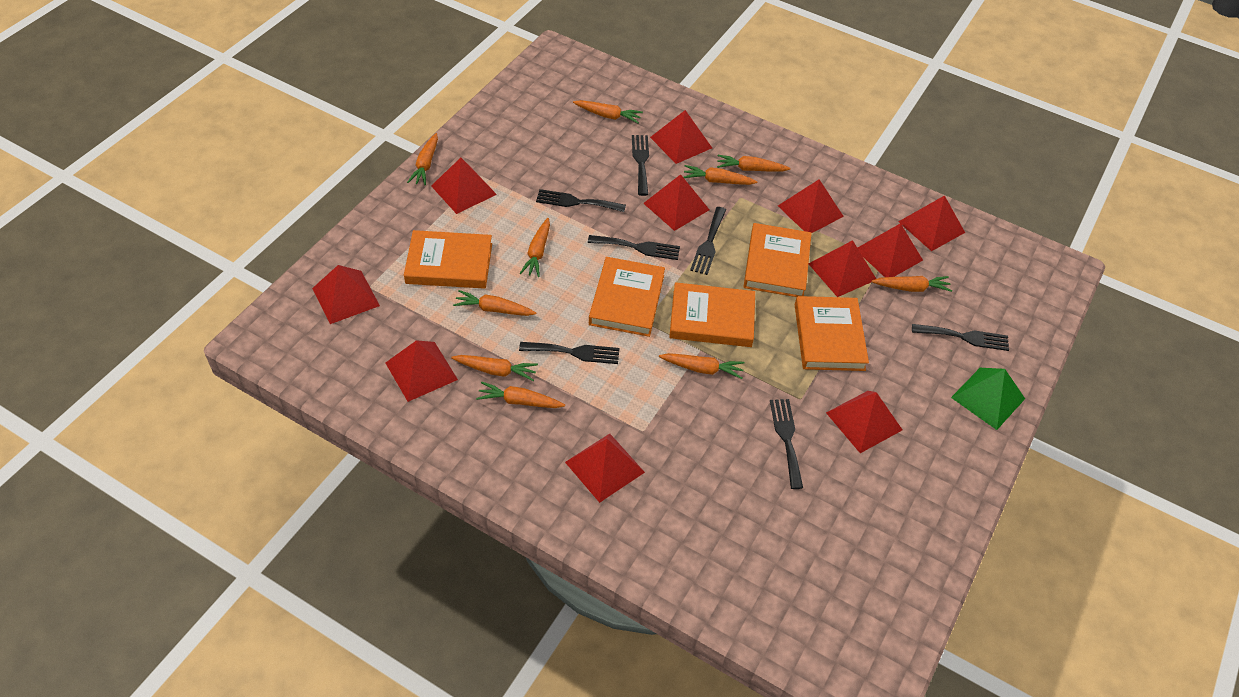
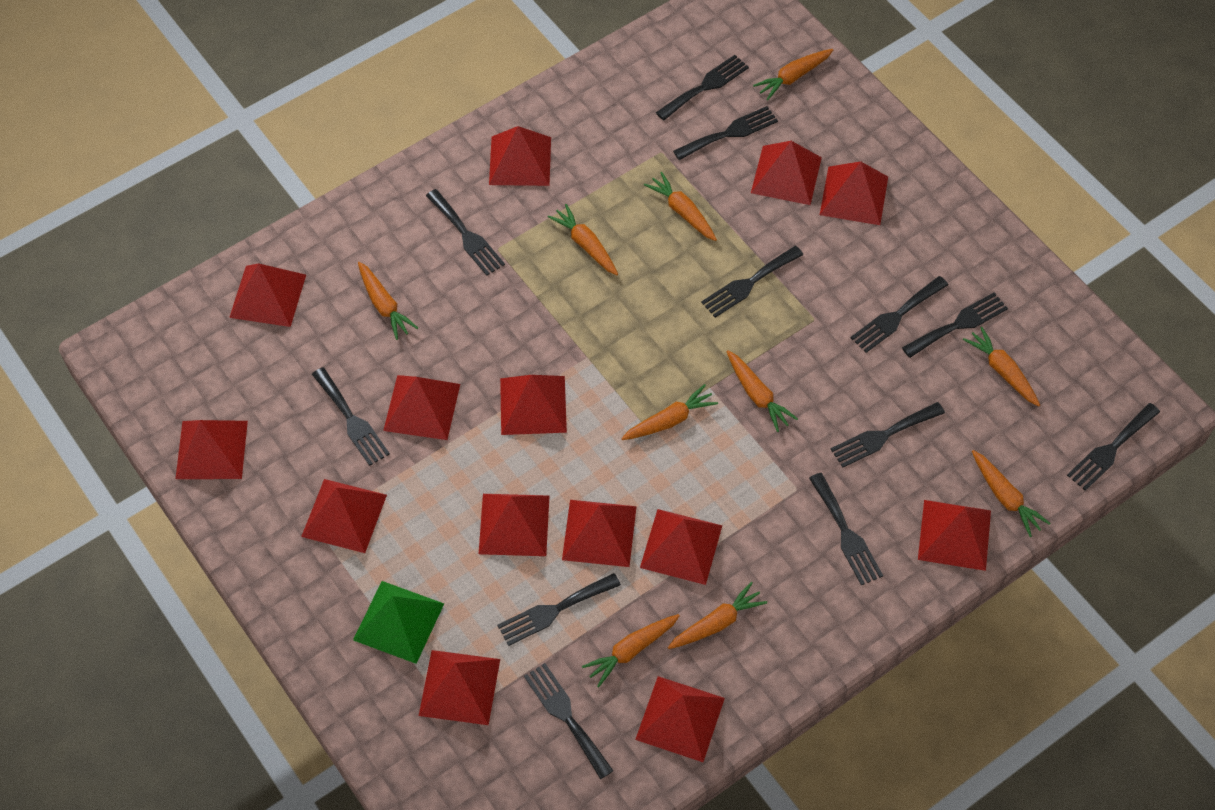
black fork: [519,342,619,364] [536,189,626,212] [588,235,680,260] [632,135,649,196] [690,207,726,275] [770,399,803,489] [912,324,1009,351] = 7 -> [312,367,390,466] [426,189,505,276] [497,573,621,646] [524,663,614,779] [656,55,749,121] [673,106,778,160] [701,246,803,318] [809,473,883,585] [831,402,945,468] [851,276,948,353] [902,292,1008,358] [1067,403,1160,491] = 12
orange book: [404,230,492,289] [589,257,665,337] [669,282,755,347] [743,223,812,297] [795,296,869,371] = 5 -> none = 0
red pyramid: [312,265,380,324] [386,340,458,402] [431,158,497,214] [565,434,645,503] [643,174,709,231] [650,110,712,164] [778,179,844,233] [809,240,876,297] [826,391,902,453] [858,223,923,277] [898,195,965,251] = 11 -> [176,420,248,479] [229,263,306,327] [301,479,387,553] [383,375,460,440] [419,650,500,725] [479,494,549,556] [489,126,551,186] [500,375,567,435] [562,500,637,567] [635,676,725,762] [640,509,722,585] [751,141,822,205] [820,161,888,225] [918,500,991,571] = 14

